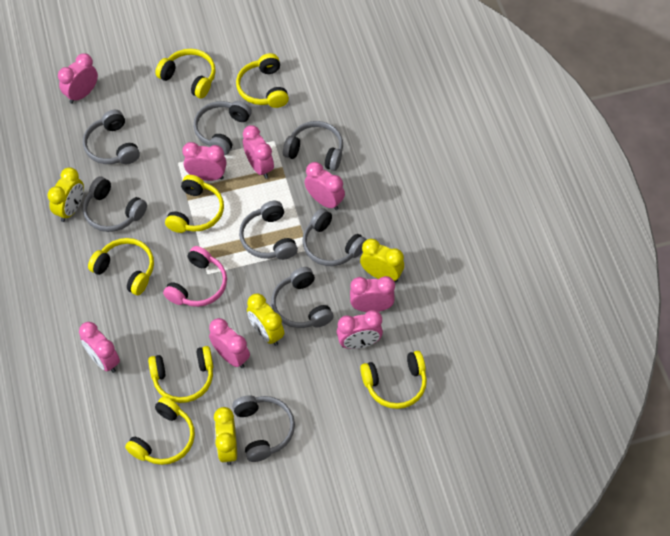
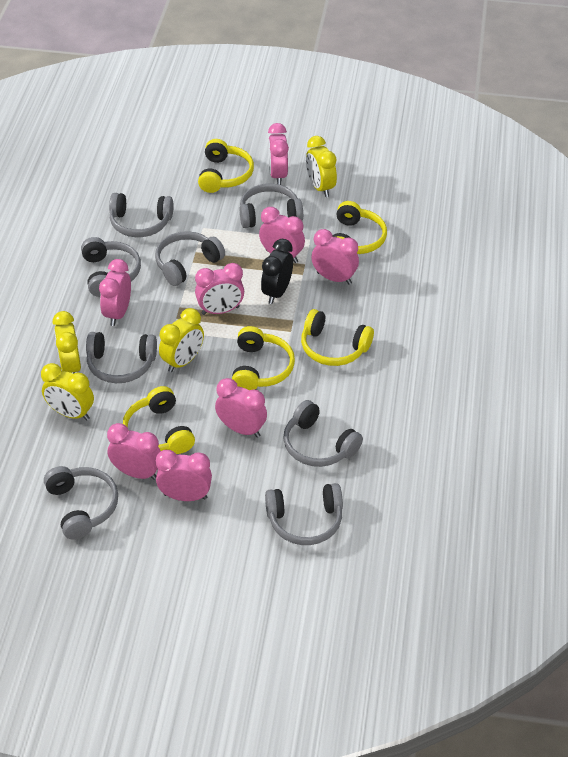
black clock: none = 0 -> [261,239,293,304] = 1
pink headphones: [163,246,227,307] = 1 -> none = 0
yellow headphones: [88,238,154,295] [125,397,195,465] [148,346,213,403] [155,49,216,98] [165,175,224,233] [236,53,289,108] [360,351,427,409] = 7 -> [123,386,195,454] [198,139,254,193] [232,326,295,390] [301,309,374,366] [332,201,387,254] = 5

